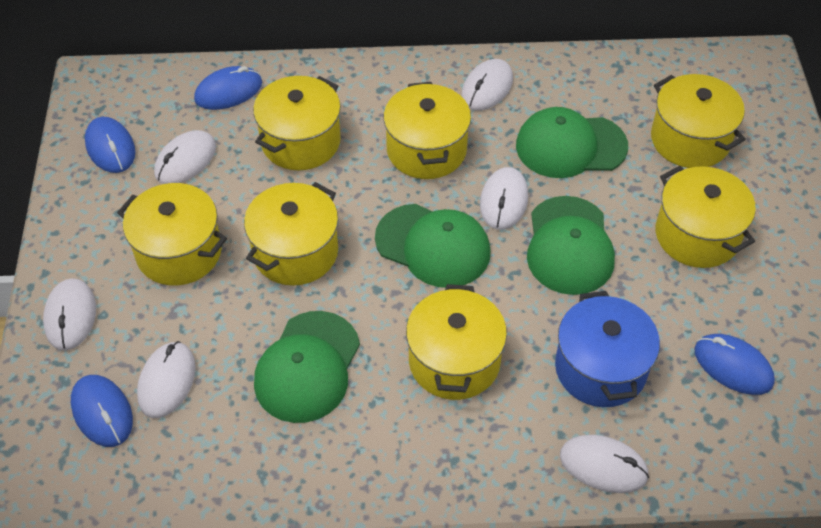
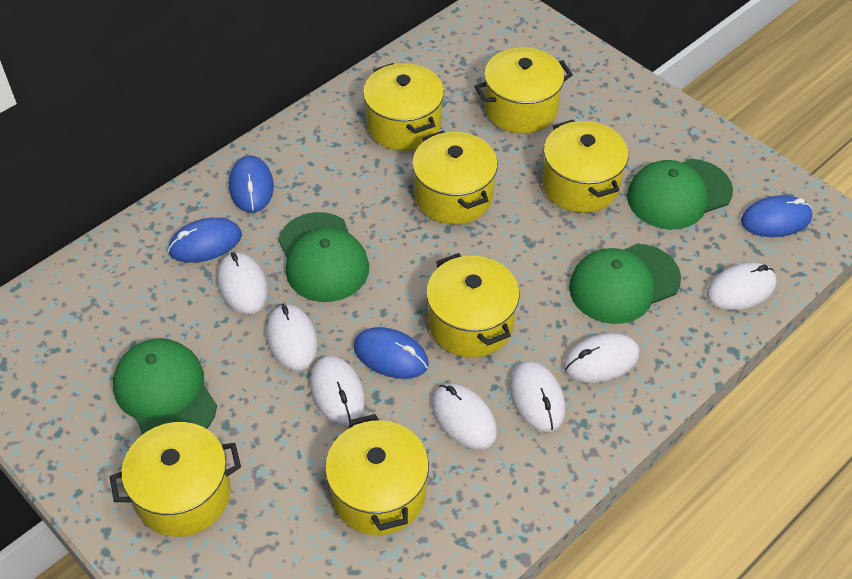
blue pot: [555,291,660,407] = 1 -> none = 0
white mouse: [43,278,96,351] [137,341,196,418] [154,130,216,184] [461,59,513,111] [480,167,528,230] [560,435,649,493] = 6 -> [217,252,268,314] [266,304,318,371] [310,356,365,425] [432,383,497,450] [510,361,566,432] [563,333,640,383] [707,263,776,310] = 7

